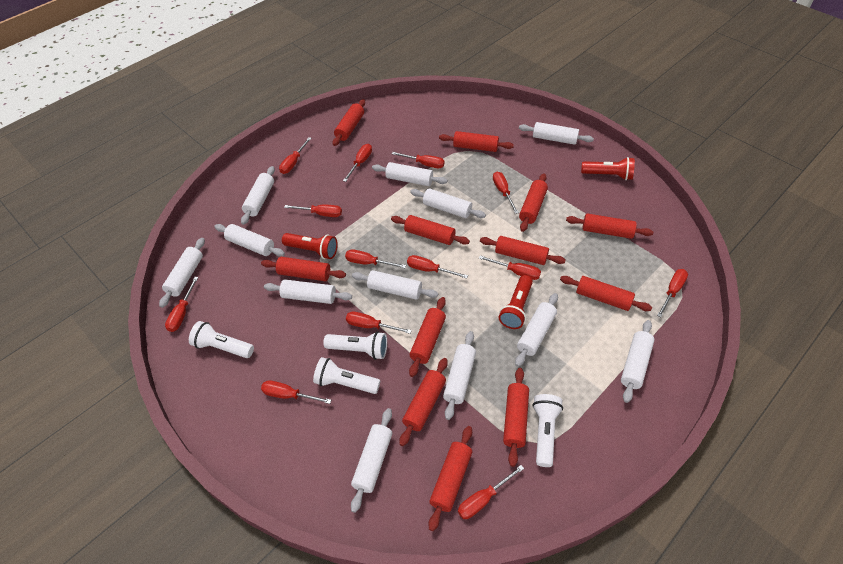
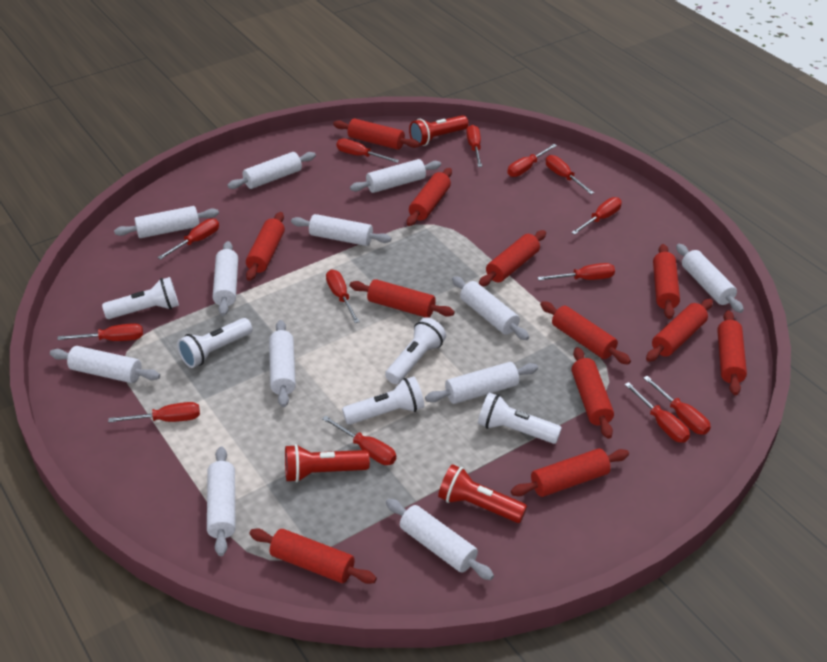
white flashlight: [189,321,254,358] [313,357,380,394] [323,331,387,360] [532,394,563,467] = 4 -> [102,277,179,319] [177,318,252,368] [342,376,424,425] [385,317,446,384] [478,392,562,444] = 5

